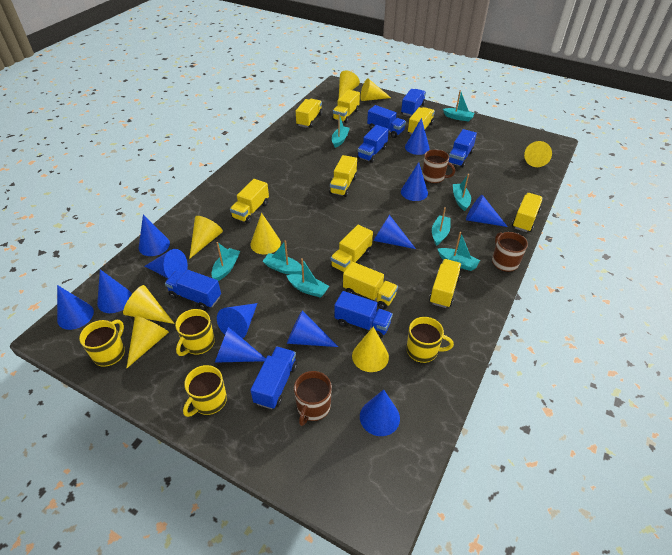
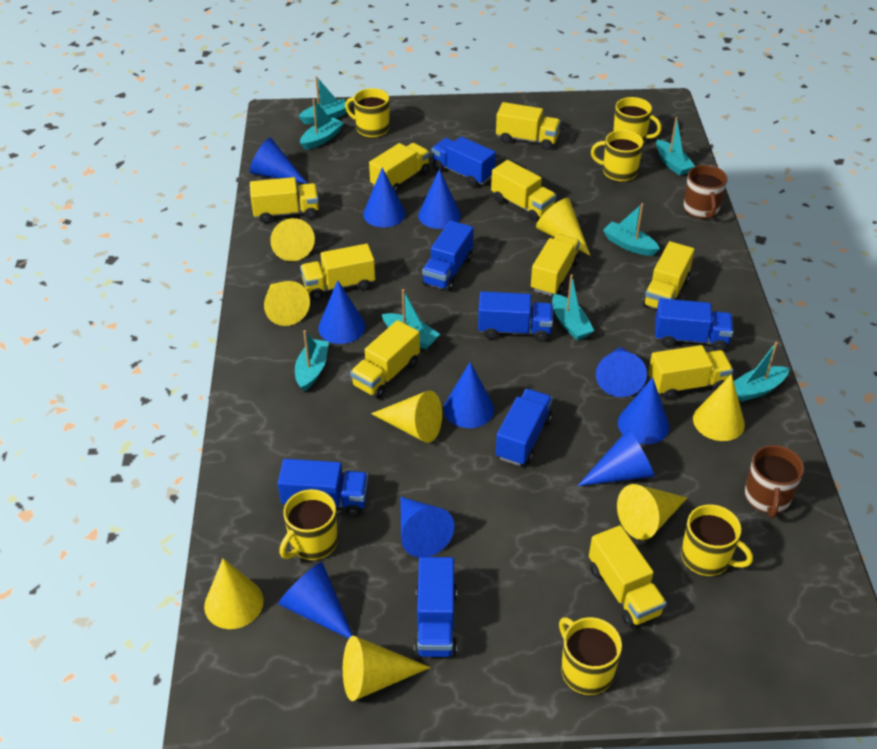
blue cone: [57,285,94,330] [97,269,132,313] [139,214,170,256] [145,249,188,278] [215,327,266,363] [217,303,258,338] [287,310,338,347] [360,390,400,436] [373,215,416,249] [401,162,428,201] [405,118,430,155] [466,195,508,227] = 12 -> [250,138,307,184] [278,562,353,639] [318,280,366,344] [363,168,406,227] [400,497,454,558] [418,169,461,229] [444,362,494,428] [577,429,655,486] [596,347,647,397] [618,377,669,444] = 10
brown mug: [294,371,332,426] [422,149,455,183] [492,232,528,272] = 3 -> [683,165,728,219] [744,445,804,518] = 2
yellow mug: [79,320,125,367] [175,309,215,356] [183,365,227,417] [407,317,454,363] = 4 -> [279,489,338,560] [345,88,389,138] [559,617,622,695] [591,130,644,182] [613,97,662,143] [681,504,753,576] = 6
yellow truck: [230,179,269,224] [296,99,323,128] [329,155,357,197] [331,225,373,272] [333,89,360,123] [343,262,398,309] [408,107,435,135] [429,259,461,308] [512,193,543,232] = 9 -> [250,177,319,223] [300,244,375,300] [350,320,420,399] [369,143,430,194] [491,160,557,222] [496,102,561,150] [531,234,580,296] [589,525,667,627] [642,241,695,309] [648,345,733,400] = 10

